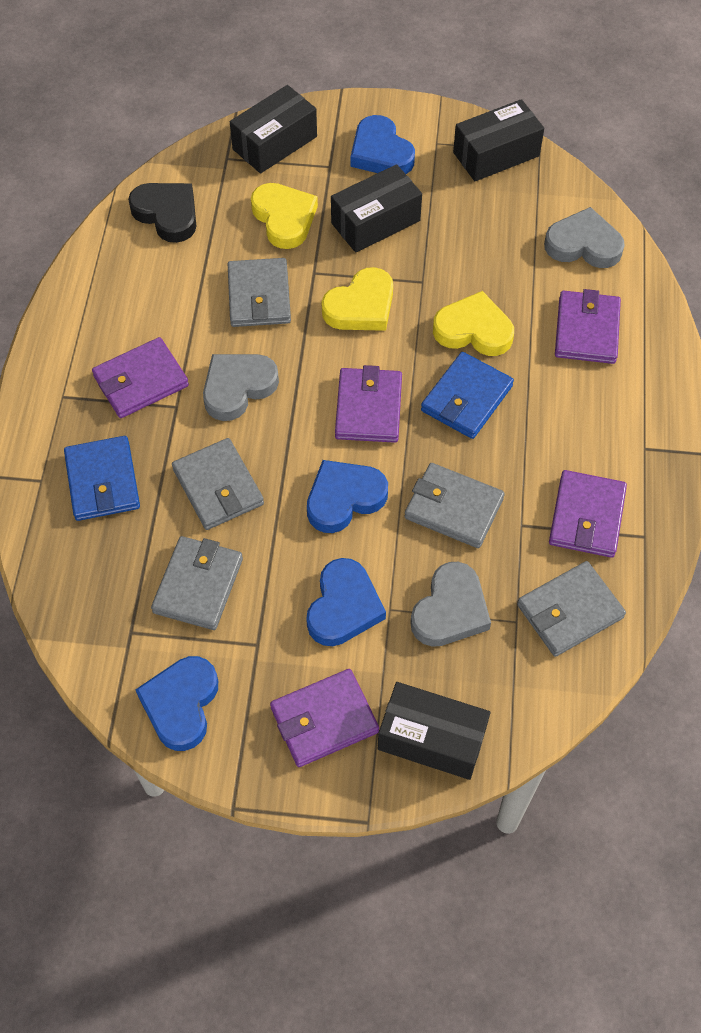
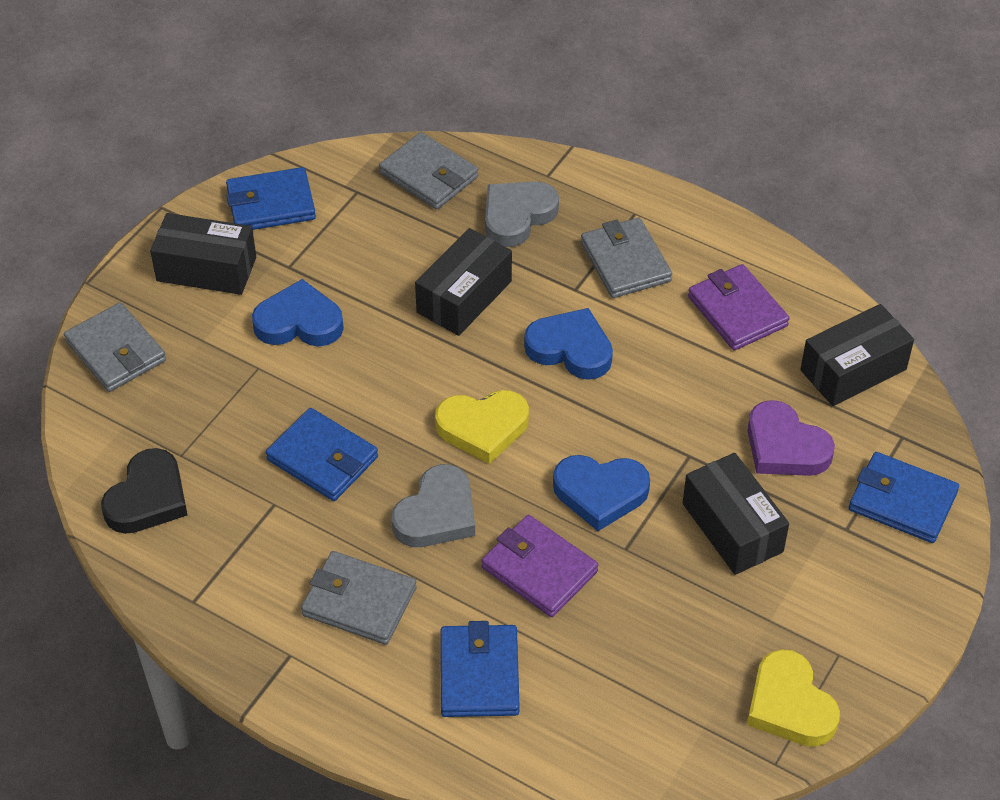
blue heart: [135,656,218,751] [306,558,386,646] [307,460,388,533] [351,115,415,174] = 4 -> [252,279,344,346] [524,308,613,380] [553,455,650,531] = 3
blue wallet: [64,436,140,521] [421,352,514,439] = 2 -> [226,167,316,230] [266,408,378,501] [440,621,520,717] [849,452,959,543] = 4
grey heart: [203,354,279,421] [410,562,491,647] [544,207,625,268] = 3 -> [392,464,475,547] [485,181,559,247] = 2
grey wallet: [151,536,243,630] [172,438,264,530] [228,258,291,327] [404,463,505,548] [517,561,626,657] = 5 -> [64,302,166,392] [301,551,417,645] [379,132,478,210] [581,218,672,298] = 4
purple heart: none = 0 -> [748,400,835,476] = 1
purple wallet: [92,337,189,418] [270,669,379,767] [335,365,402,443] [549,470,627,558] [555,289,621,364] = 5 -> [481,515,598,617] [688,264,790,350] = 2
yellow heart: [251,183,318,249] [322,267,393,331] [433,291,514,356] = 3 -> [435,390,529,464] [747,649,840,747] = 2

